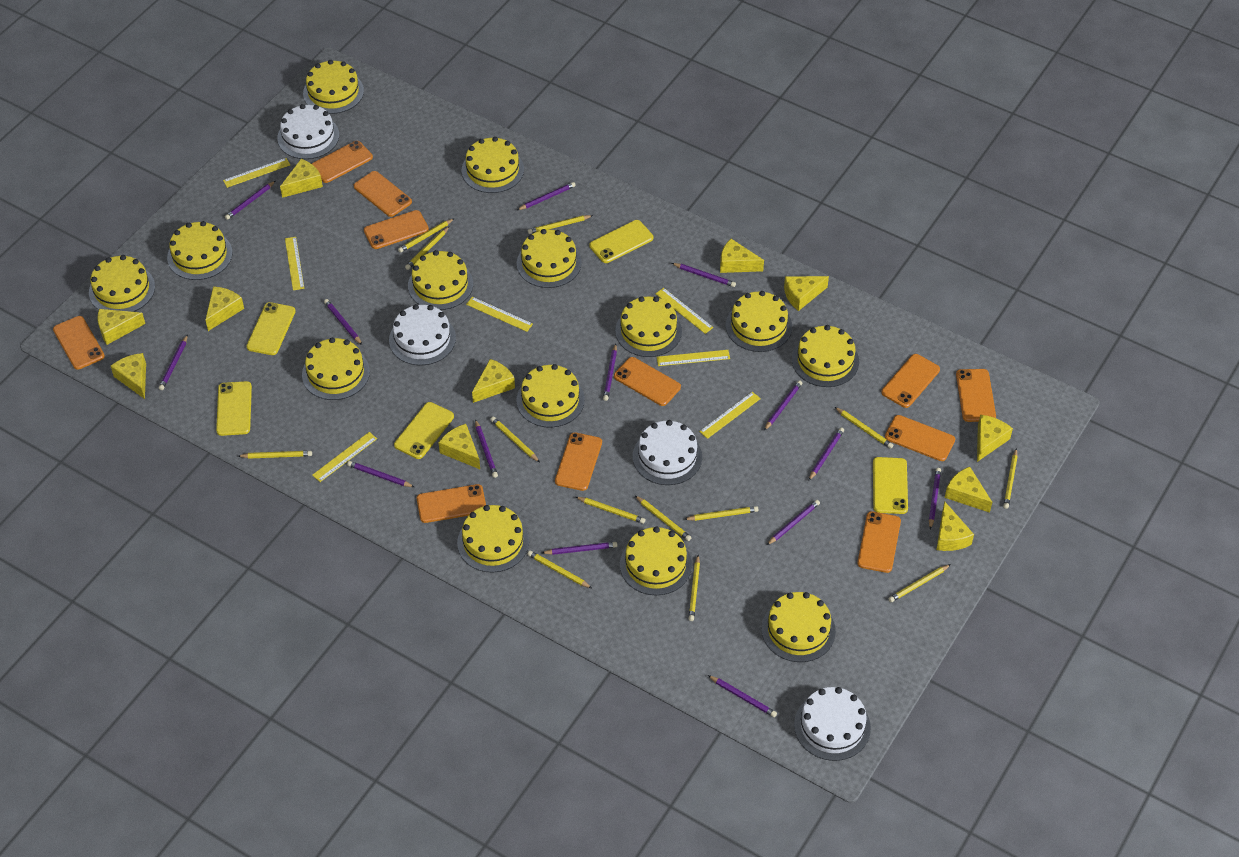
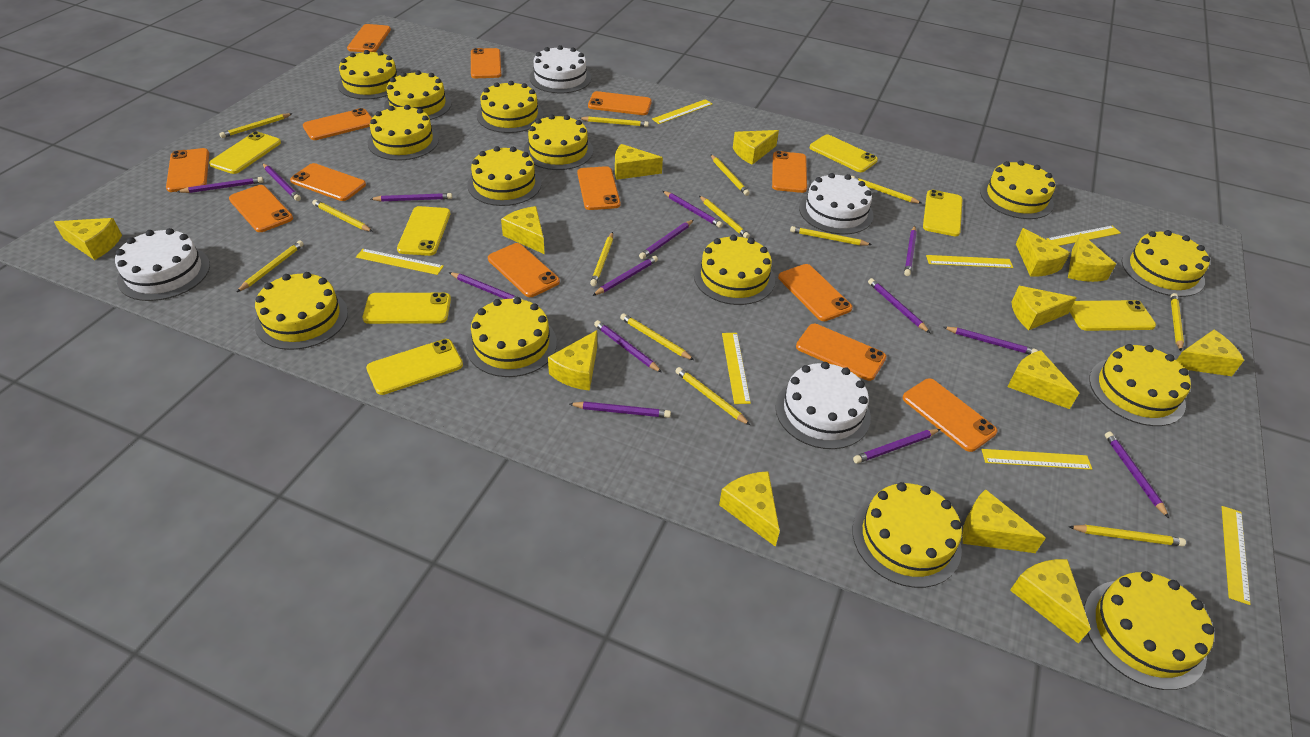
orange phone: [53,316,105,370] [312,141,373,183] [354,171,412,217] [364,210,429,249] [417,484,486,523] [555,432,602,491] [614,357,681,406] [857,511,901,573] [881,354,940,408] [885,415,955,461] [956,369,996,422] = 11 -> [166,148,209,192] [229,185,293,232] [290,163,366,201] [303,108,372,140] [347,24,391,52] [471,48,501,78] [488,243,560,297] [577,166,620,210] [588,91,652,115] [772,151,807,193] [778,264,853,321] [796,324,887,381] [903,379,997,452] = 13
yellow cheese: [98,309,145,345] [111,353,146,399] [205,286,244,331] [280,159,323,198] [438,424,480,469] [472,359,515,403] [720,239,764,273] [784,276,829,311] [936,501,974,551] [945,467,992,513] [977,415,1013,462] = 11 -> [54,218,122,260] [501,206,545,254] [548,330,597,391] [615,144,663,180] [719,471,780,547] [733,130,779,165] [962,489,1046,553] [1008,350,1079,409] [1010,559,1091,643] [1012,286,1077,330] [1016,228,1070,277] [1068,233,1116,282] [1176,330,1244,376] = 13
yellow phone: [216,381,252,436] [246,302,296,355] [394,402,454,459] [589,220,653,263] [873,457,908,514] = 5 -> [209,131,281,174] [363,292,451,324] [366,339,463,395] [397,206,450,256] [810,134,878,172] [923,190,962,236] [1069,300,1156,331] = 7

